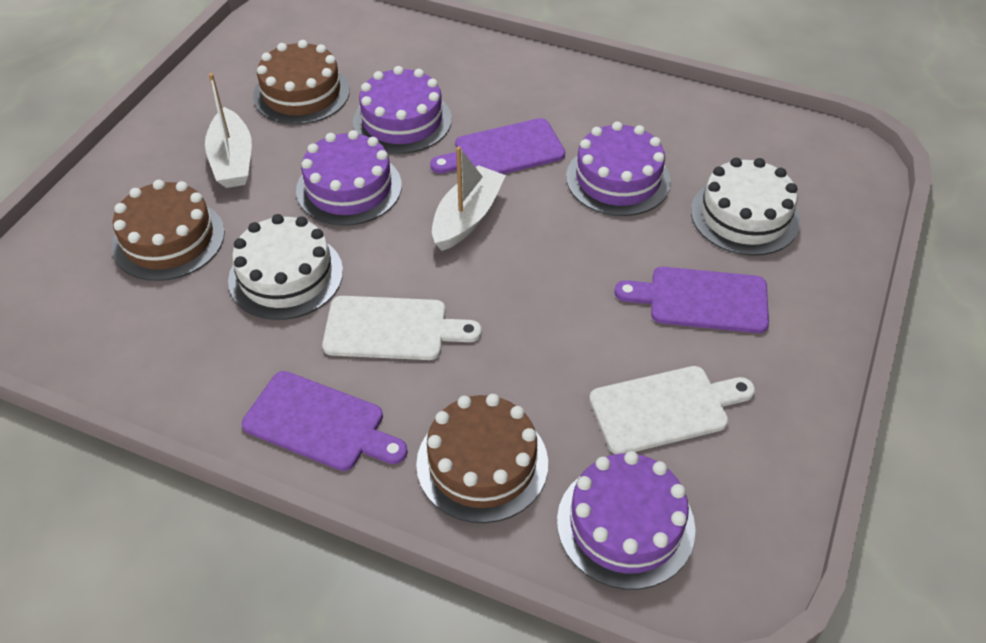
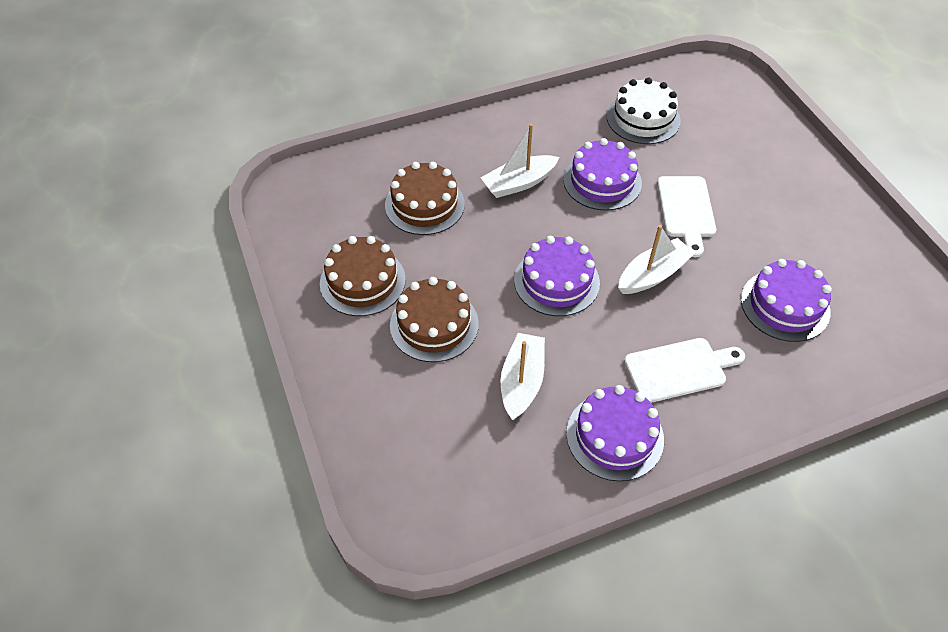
purple cutting board: [242,371,408,471] [430,118,565,174] [614,267,769,333] = 3 -> none = 0
white boat: [205,73,252,188] [432,146,506,251] = 2 -> [480,124,559,198] [501,333,545,420] [618,225,695,294] = 3
white cake: [228,214,343,320] [691,158,800,256] = 2 -> [607,78,681,144] = 1

